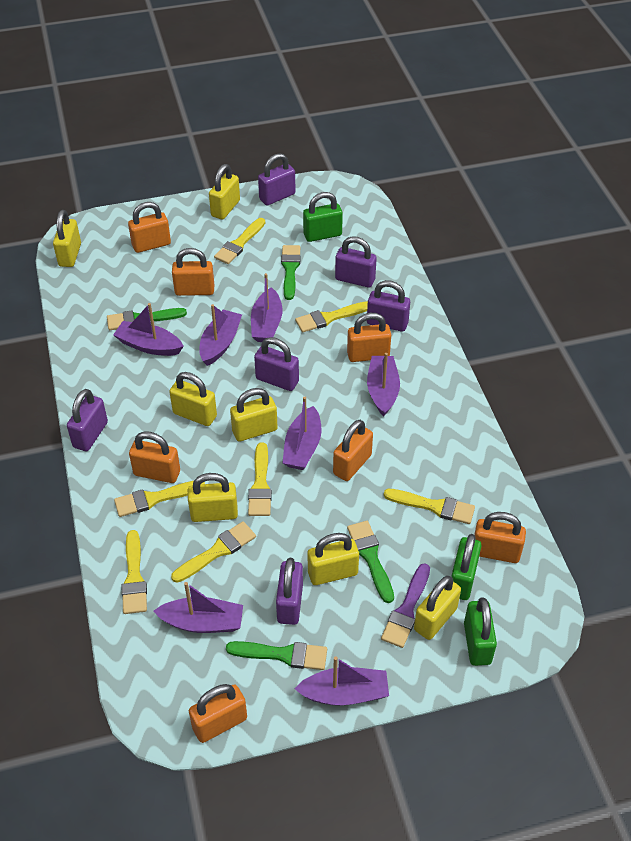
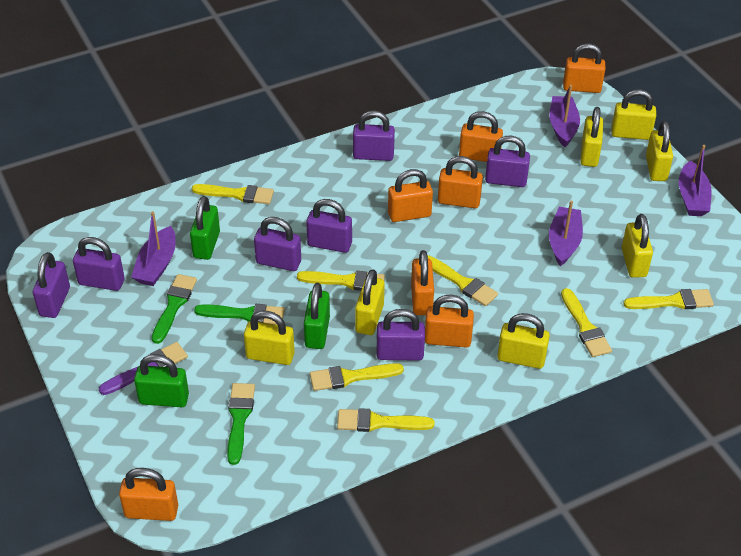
green brush: [107,308,187,330] [226,641,327,670] [281,245,300,300] [347,521,394,603] = 4 -> [152,274,197,344] [194,304,285,325] [227,383,255,465] = 3
purple boat: [113,303,184,356] [153,582,243,633] [199,304,242,366] [251,273,282,342] [282,397,321,470] [294,656,389,706] [367,353,400,416] = 7 -> [131,211,176,286] [549,201,583,266] [550,85,580,147] [679,145,712,216] = 4
purple padlock: [67,389,108,451] [254,337,299,391] [258,153,296,205] [276,558,303,625] [335,236,377,288] [367,280,410,332] = 6 -> [33,252,70,318] [73,237,125,291] [254,217,301,271] [306,199,352,253] [353,110,395,161] [377,309,425,361] [485,136,530,187] = 7

